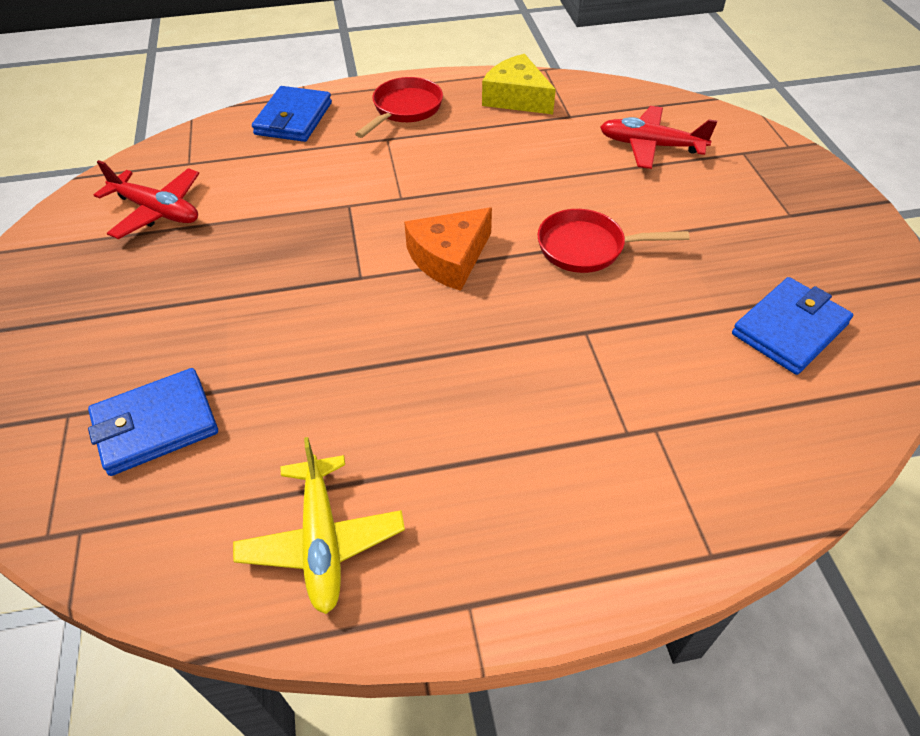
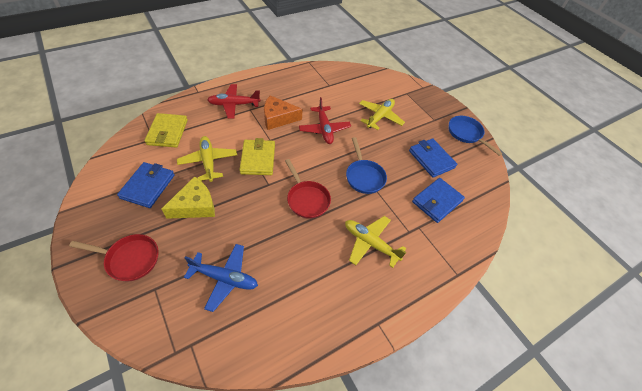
blue pan: none = 0 -> [346,137,387,194] [449,116,503,156] = 2
blue plane: none = 0 -> [184,244,258,312] = 1
yellow plane: [233,437,405,614] = 1 -> [177,136,237,182] [345,216,407,268] [359,99,405,130] = 3
yellow wallet: none = 0 -> [144,113,188,148] [239,138,275,175] = 2

